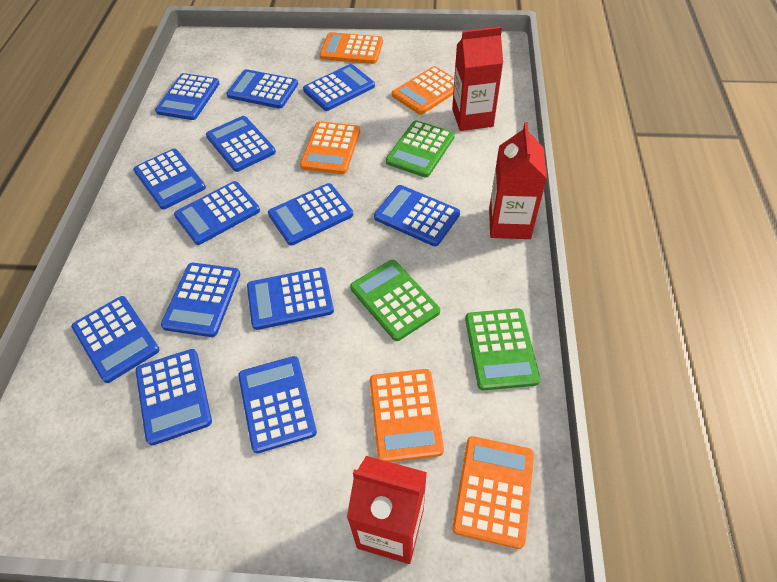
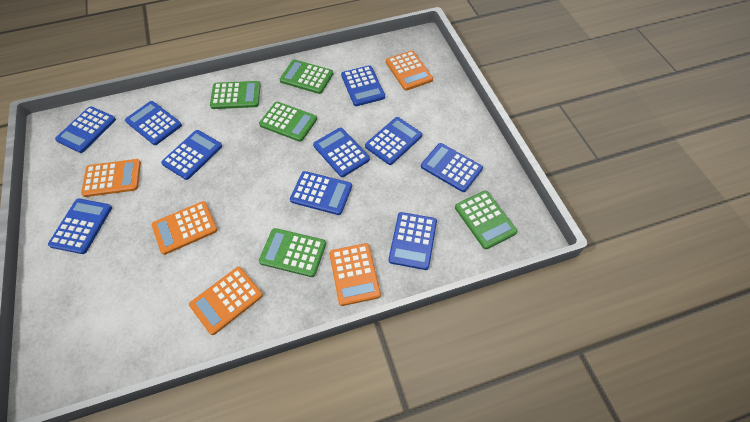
blue calculator: [71,296,160,383] [133,149,206,209] [136,349,212,446] [155,73,220,120] [161,263,240,337] [174,181,260,245] [206,116,276,172] [226,69,298,108] [238,356,317,453] [247,267,334,330] [268,183,353,245] [303,64,375,111] [374,185,460,246] = 13 -> [48,198,112,254] [55,106,116,153] [125,101,182,145] [161,130,222,180] [290,171,352,215] [313,127,370,177] [341,65,385,106] [365,117,422,165] [389,212,437,270] [421,143,483,192] = 10
green calculator: [350,260,440,341] [386,120,455,178] [465,308,540,390] = 3 -> [210,81,261,109] [259,102,317,142] [259,228,326,277] [280,59,334,94] [455,191,518,249] = 5
red carton: [347,456,427,564] [452,27,503,131] [489,122,547,239] = 3 -> none = 0

